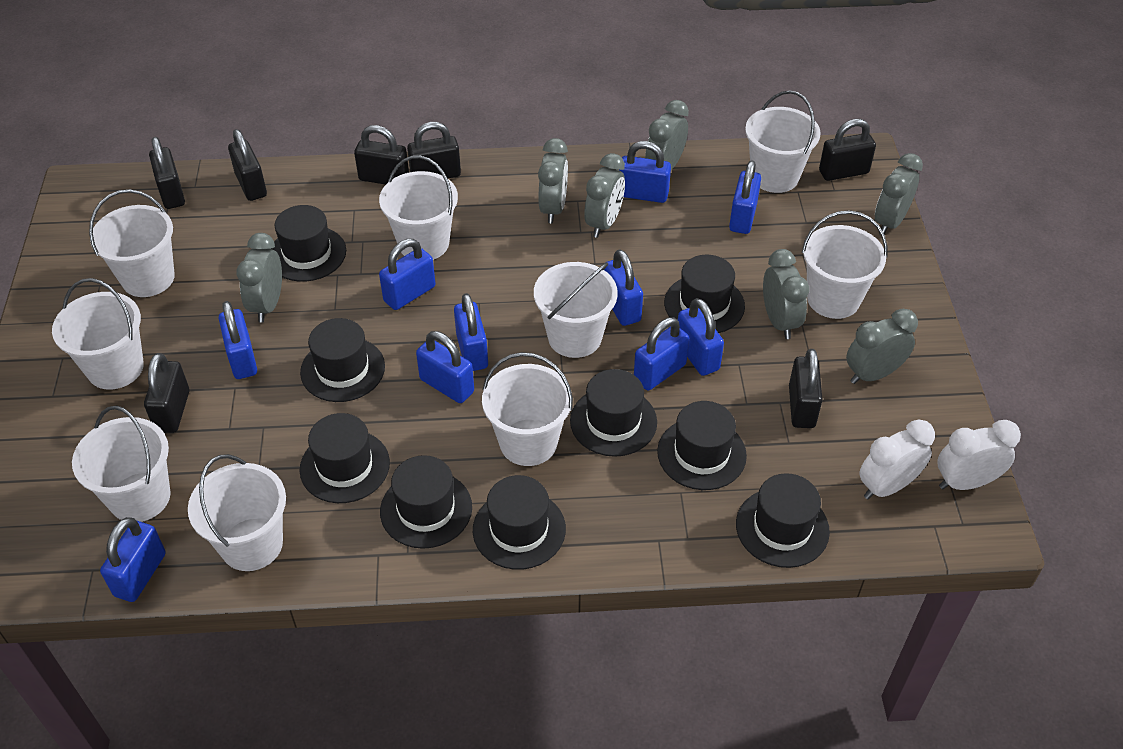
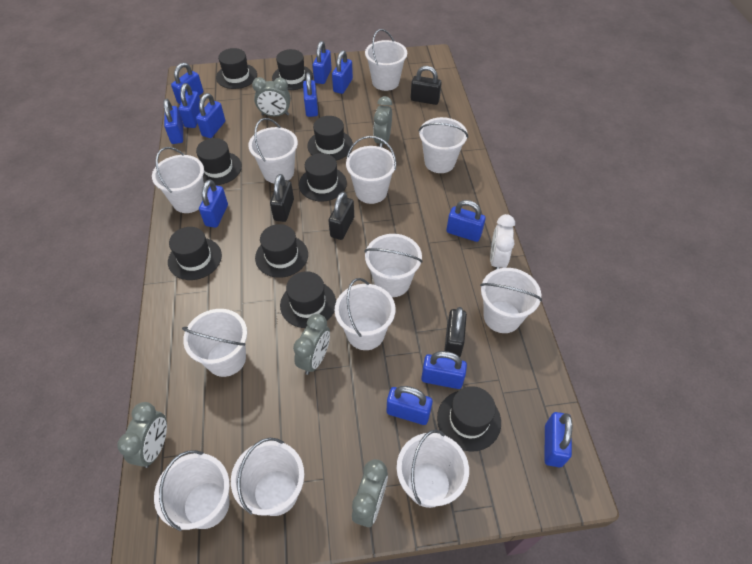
black padlock: [144,353,189,433] [149,137,185,209] [228,129,267,201] [354,125,409,184] [407,122,461,178] [789,349,823,428] [819,119,876,181] = 7 -> [270,174,294,222] [328,192,354,240] [411,66,442,105] [444,307,467,357] = 4
blue padlock: [100,517,166,602] [218,301,257,379] [379,239,435,310] [416,331,474,403] [454,293,488,371] [604,249,643,326] [620,141,671,203] [634,317,689,391] [678,298,724,376] [729,160,761,234] = 10 -> [163,99,183,144] [171,63,203,104] [179,83,200,128] [196,93,225,138] [199,179,228,228] [303,73,318,117] [313,41,332,84] [332,50,353,94] [387,386,433,425] [421,351,467,389] [446,200,486,242] [544,412,572,467] = 12
grey clock: [236,233,282,323] [538,138,568,223] [584,153,625,238] [645,100,689,170] [763,249,809,339] [846,309,918,384] [875,153,923,235] = 7 -> [117,402,167,468] [252,77,291,116] [293,314,330,375] [352,459,388,527] [373,96,392,147] = 5
white bucket: [52,278,144,390] [72,406,171,522] [89,189,175,297] [188,454,286,571] [379,155,458,260] [482,352,573,466] [534,262,618,358] [745,90,821,193] [802,210,887,319] = 9 -> [152,147,204,213] [154,450,230,531] [182,309,247,377] [231,438,304,516] [248,118,298,183] [335,278,395,350] [346,136,396,204] [365,29,407,91] [365,234,423,297] [397,429,469,508] [419,117,468,173] [480,268,542,333] = 12
white clock: [859,419,935,499] [937,420,1021,490] = 2 -> [490,214,515,270] = 1

